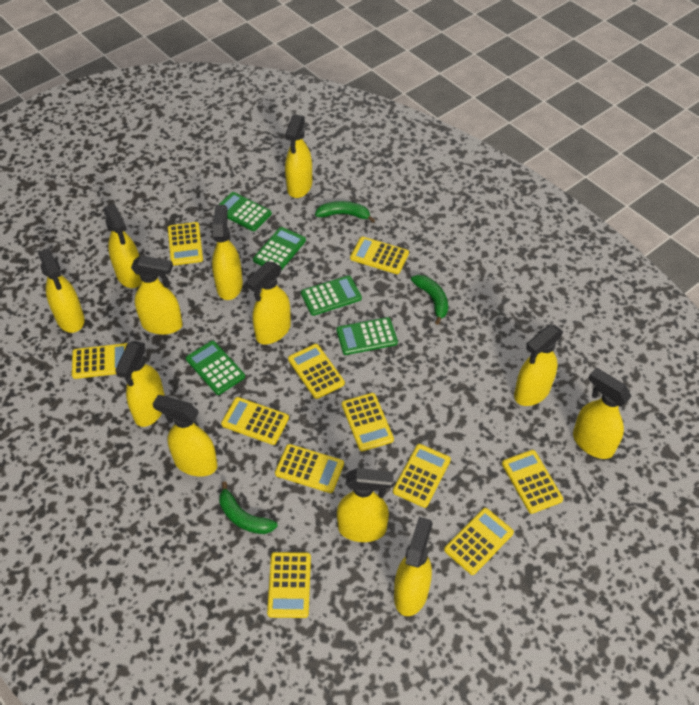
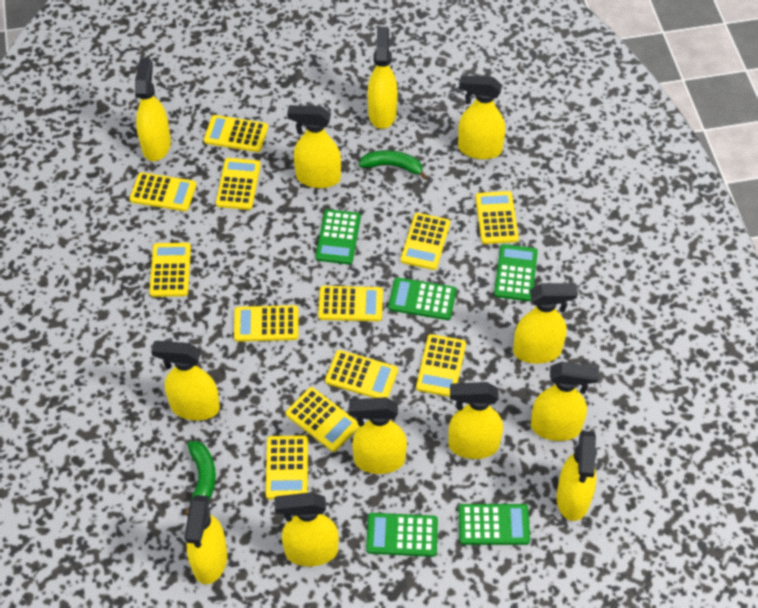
green banana: [219,481,278,534] [315,201,375,223] [411,275,448,325] = 3 -> [184,441,216,516] [359,150,428,180] = 2
yellow calculator: [72,343,128,379] [168,222,203,266] [221,397,289,445] [267,552,311,618] [275,444,344,493] [288,344,345,399] [342,393,394,451] [350,237,409,274] [393,444,451,508] [444,508,514,575] [502,450,563,514] = 11 -> [130,172,196,211] [149,243,191,297] [204,115,268,152] [216,158,261,210] [234,305,299,342] [266,435,308,499] [286,387,359,452] [318,286,383,321] [325,350,398,398] [401,213,450,270] [416,334,466,397] [476,191,519,244] = 12

